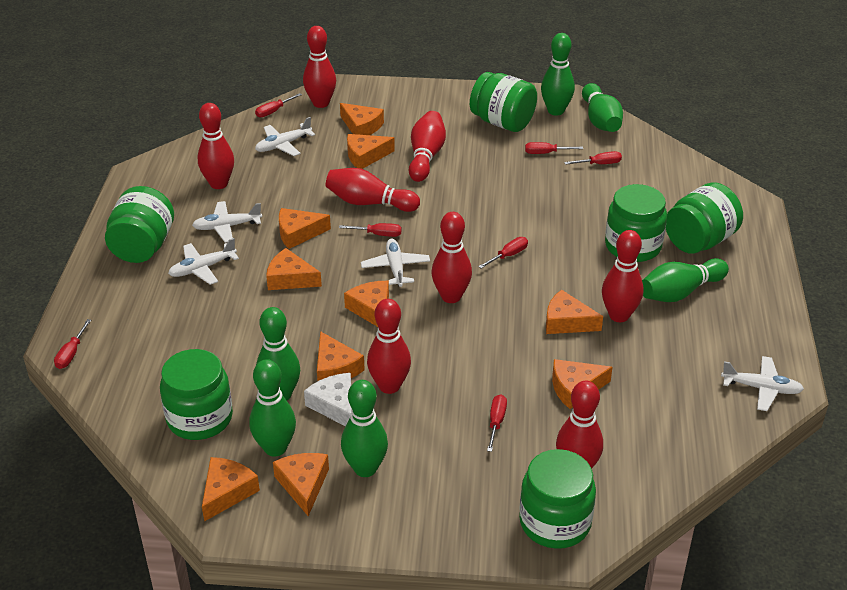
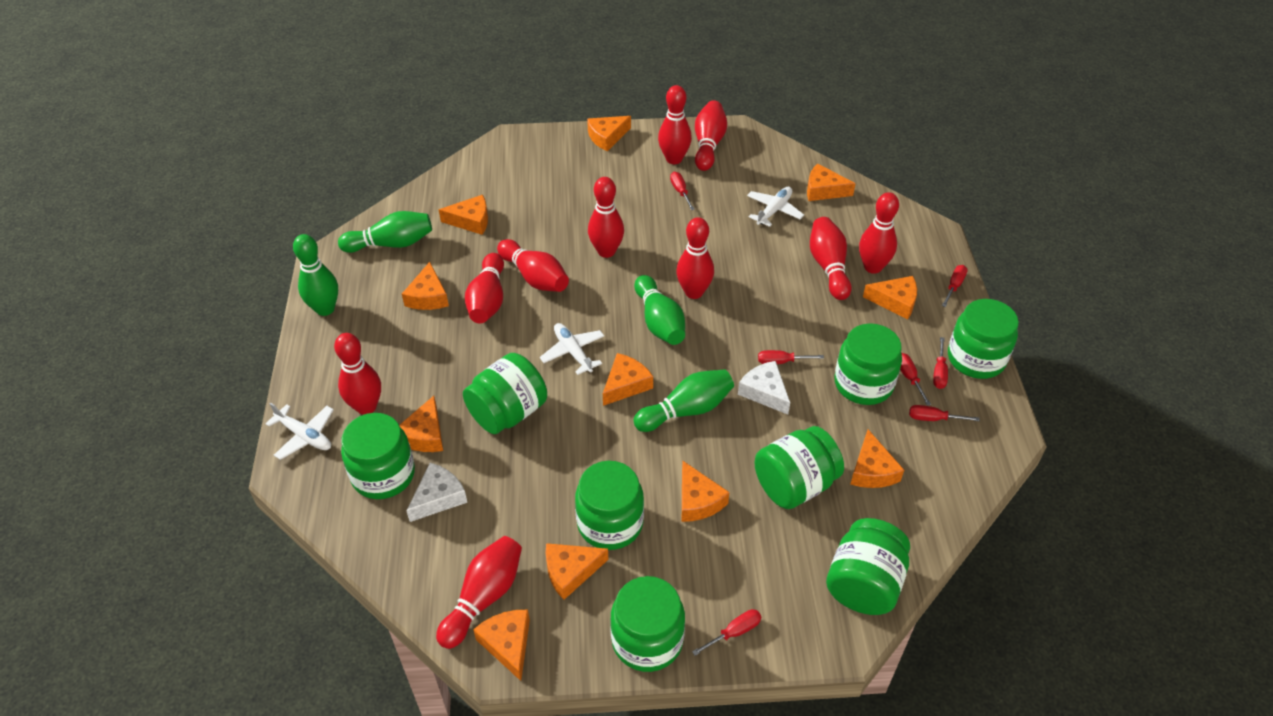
green bowling pin: [249,359,296,457] [256,307,300,400] [341,380,388,477] [541,33,575,115] [582,83,623,132] [642,258,729,302] = 6 -> [293,234,338,316] [338,211,432,253] [633,369,734,432] [634,275,685,345] = 4
green jar: [105,186,174,263] [160,349,233,440] [470,72,537,132] [519,449,596,549] [605,184,667,262] [666,182,743,253] = 6 -> [341,413,415,499] [463,353,547,434] [575,461,644,550] [610,576,685,672] [754,426,844,509] [826,518,910,615] [834,323,902,405] [948,299,1019,379] = 8
orange cheese: [202,457,260,522] [266,248,322,290] [273,453,329,516] [279,208,331,249] [317,331,365,381] [340,103,384,135] [344,281,389,327] [347,134,395,169] [546,290,603,334] [552,359,613,409] = 10 -> [399,396,443,452] [402,262,449,310] [439,195,488,235] [473,610,530,681] [546,543,608,600] [587,116,631,151] [603,353,653,406] [682,461,730,522] [807,164,856,201] [850,429,904,488] [863,276,917,320] = 11
red bowling pin: [198,103,234,189] [303,26,336,108] [325,168,420,212] [367,299,411,394] [409,111,446,182] [431,212,472,303] [556,381,603,468] [602,230,644,322] = 8 -> [334,333,381,415] [436,536,522,649] [465,253,504,323] [497,239,569,292] [588,177,624,258] [658,85,692,164] [676,217,714,299] [695,100,727,171] [810,217,852,300] [859,192,899,274] = 10
white cheese: [304,373,352,426] = 1 -> [406,463,467,522] [738,361,790,414] = 2
white plane: [168,238,239,285] [192,201,262,243] [255,117,315,156] [361,238,430,287] [721,356,804,411] = 5 -> [265,403,334,460] [540,323,604,375] [747,187,804,227] = 3

